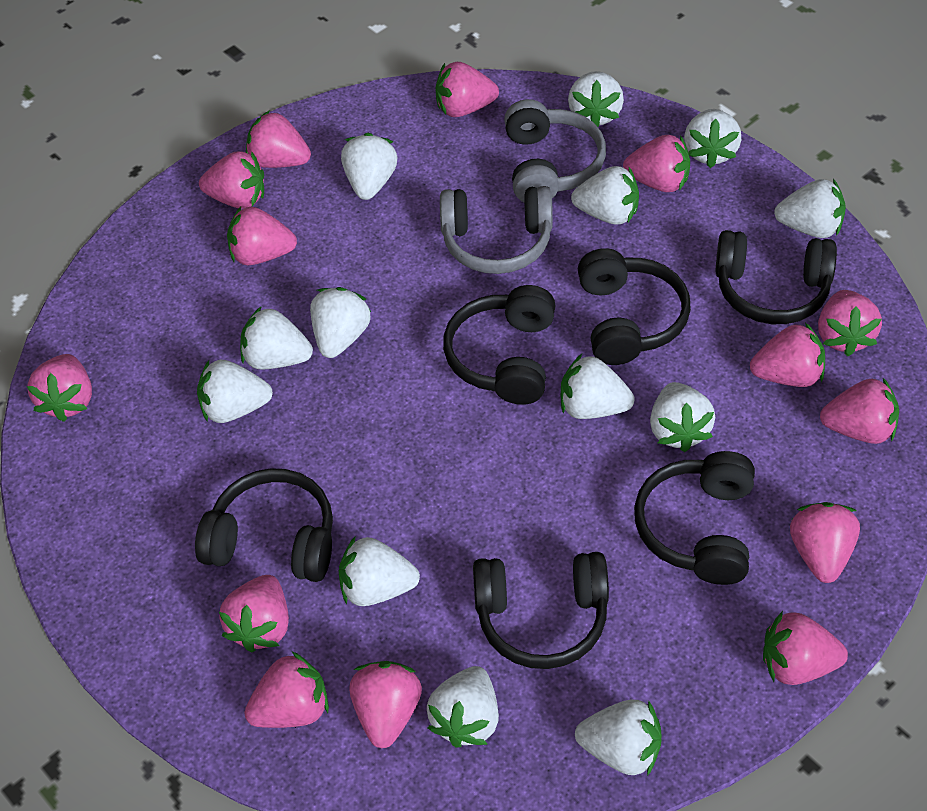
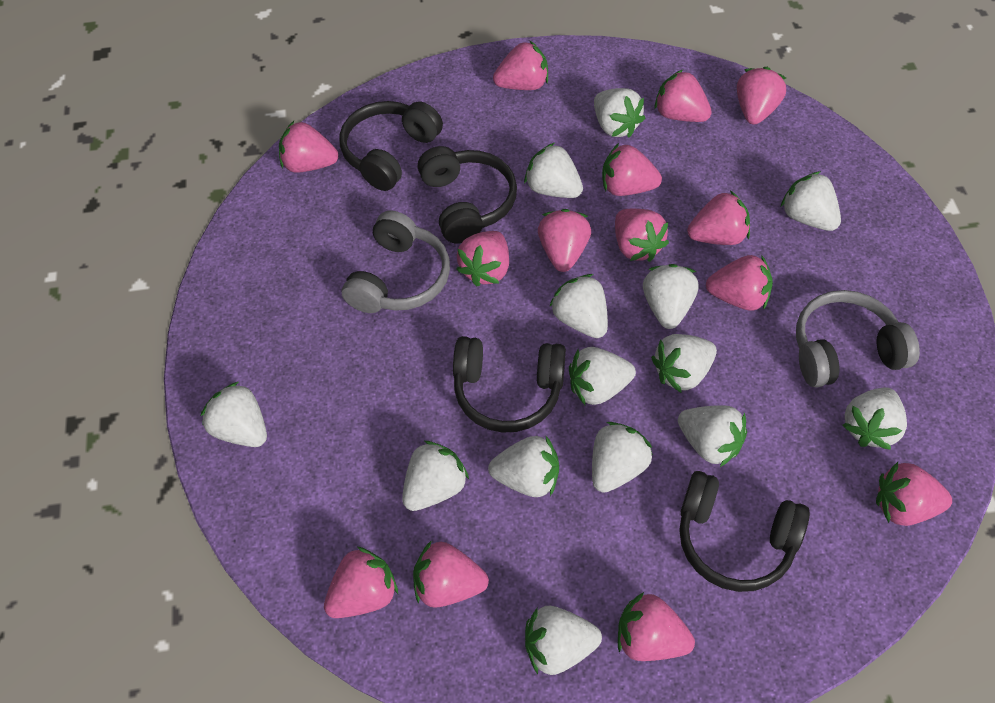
black headphones: [195,468,333,582] [443,285,555,405] [473,552,609,669] [578,248,691,365] [634,451,755,585] [715,230,837,324] = 6 -> [339,101,443,191] [417,146,517,243] [453,336,566,433] [679,471,810,592] = 4
white strawberry: [197,360,273,423] [240,306,313,369] [310,287,371,358] [339,537,420,606] [341,133,398,200] [427,666,499,748] [561,354,635,419] [568,71,624,127] [571,166,639,225] [575,700,662,776] [650,382,715,452] [684,109,741,168] [774,179,846,238] = 13 -> [201,382,267,447] [402,441,469,511] [488,436,559,497] [524,143,583,198] [525,606,602,675] [549,274,608,338] [569,347,636,405] [592,422,653,493] [594,88,645,138] [643,264,698,329] [651,334,717,393] [678,405,747,467] [781,171,841,231] [842,387,907,450] = 14

